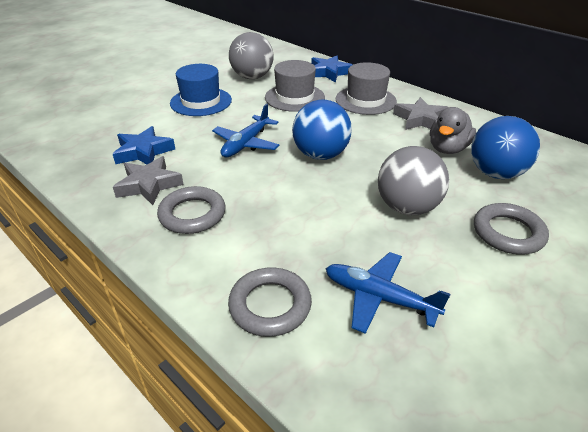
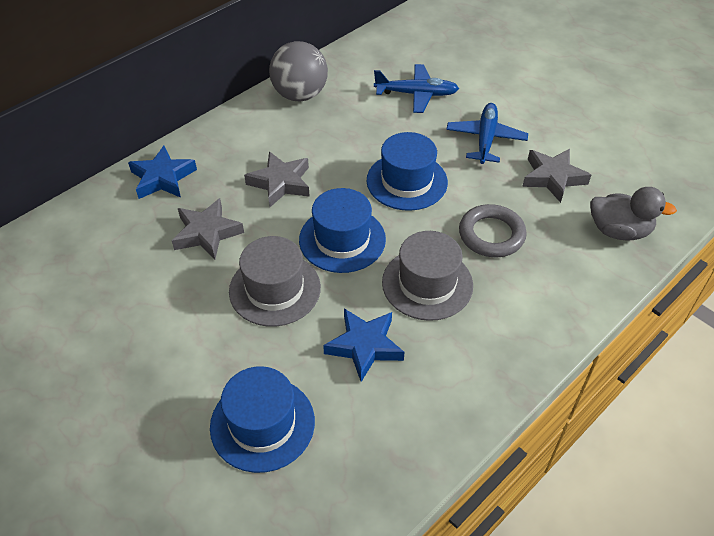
blue ball: [292,100,352,160] [471,116,540,179] = 2 -> none = 0
blue hat: [170,64,232,116] = 1 -> [210,366,315,473] [299,188,386,273] [367,132,448,211] = 3
grey ball: [229,32,274,79] [378,146,449,215] = 2 -> [269,41,328,101] = 1
grey ring: [157,186,226,234] [228,267,312,337] [474,203,549,254] = 3 -> [459,204,527,257] = 1
grey star: [113,156,184,205] [393,97,448,130] = 2 -> [172,198,244,260] [244,151,310,207] [522,149,591,203] = 3

